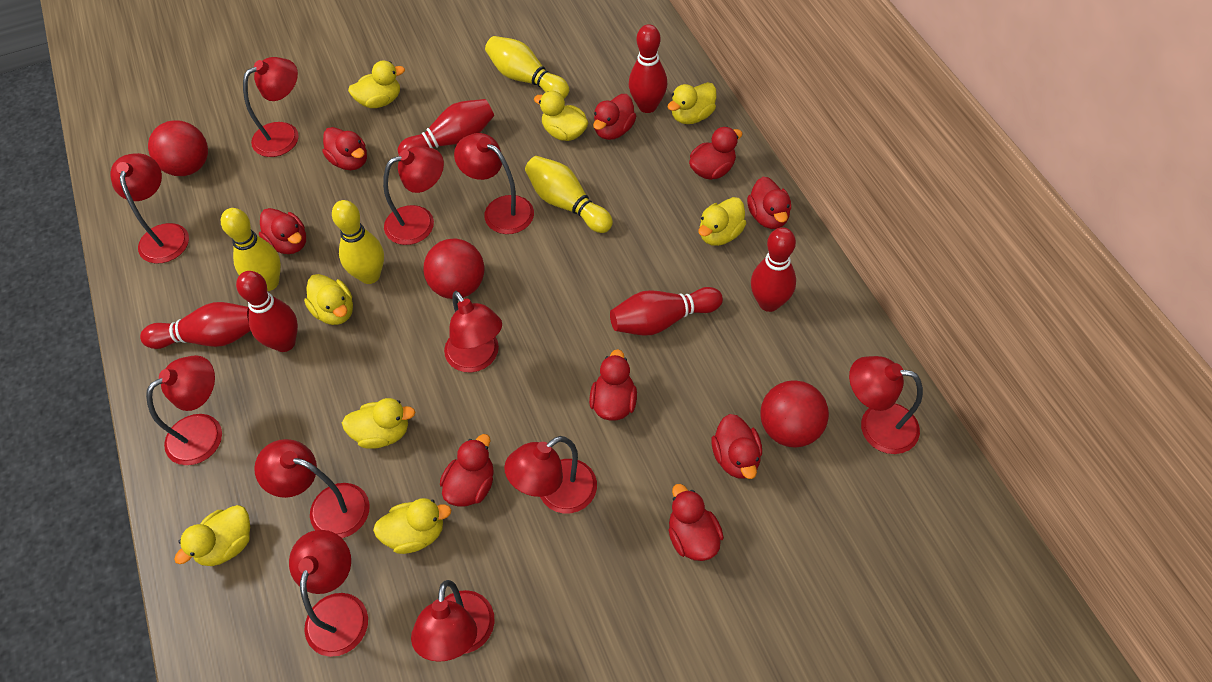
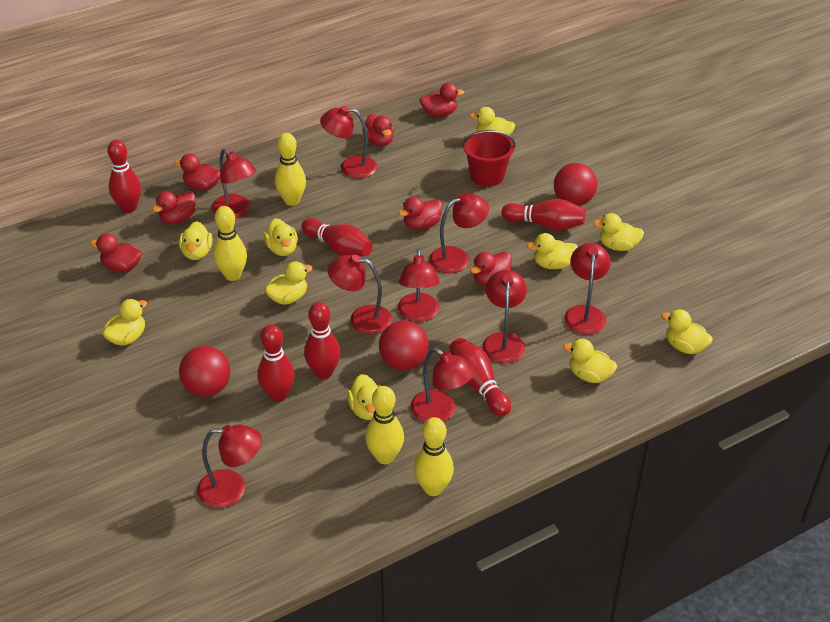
red bucket: none = 0 -> [462,130,516,187] = 1
red duck: [259,208,306,254] [322,127,367,170] [440,434,494,506] [589,349,637,421] [593,94,636,140] [669,484,724,561] [689,127,743,180] [711,414,762,479] [747,177,791,229] = 9 -> [90,233,142,272] [152,191,196,224] [174,154,221,190] [362,114,394,147] [398,197,442,230] [420,83,464,117] [470,252,512,286] = 7
red lamp: [110,153,189,264] [146,355,222,465] [243,57,299,157] [254,439,370,538] [289,530,368,657] [383,146,444,245] [411,580,495,662] [444,291,502,372] [454,133,534,234] [504,436,597,514] [849,356,923,454] = 11 -> [197,424,262,508] [212,149,256,218] [320,106,377,178] [327,255,392,334] [398,249,440,322] [410,348,475,423] [429,194,489,273] [482,270,527,363] [564,243,611,335] = 9
yellow duck: [174,505,250,566] [304,274,353,325] [342,398,415,449] [348,60,405,108] [373,498,451,554] [534,91,588,141] [668,82,716,124] [699,197,746,246] = 8 -> [102,299,147,345] [179,221,212,260] [264,218,298,256] [264,261,312,305] [347,374,381,420] [470,107,515,135] [527,233,578,269] [563,339,617,383] [593,213,644,251] [661,309,713,354] = 10

